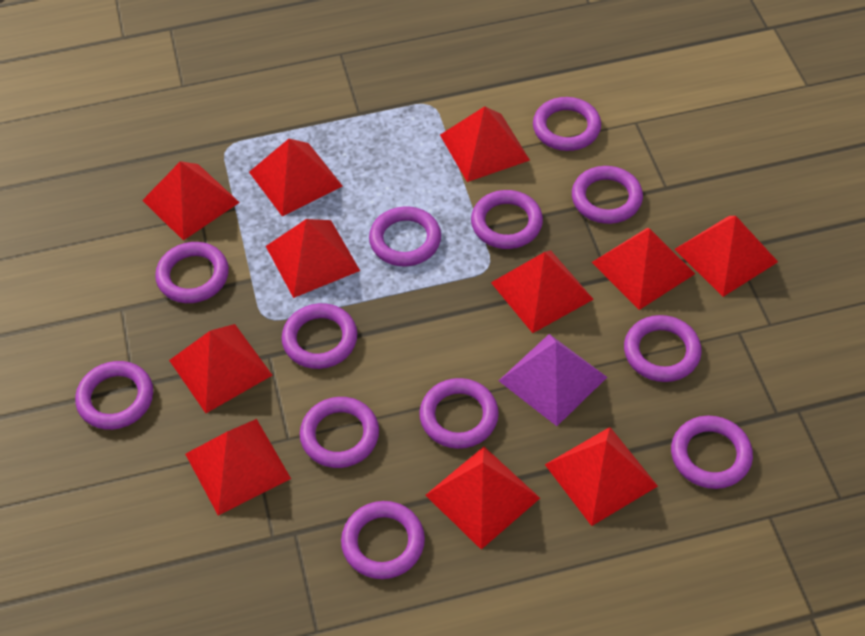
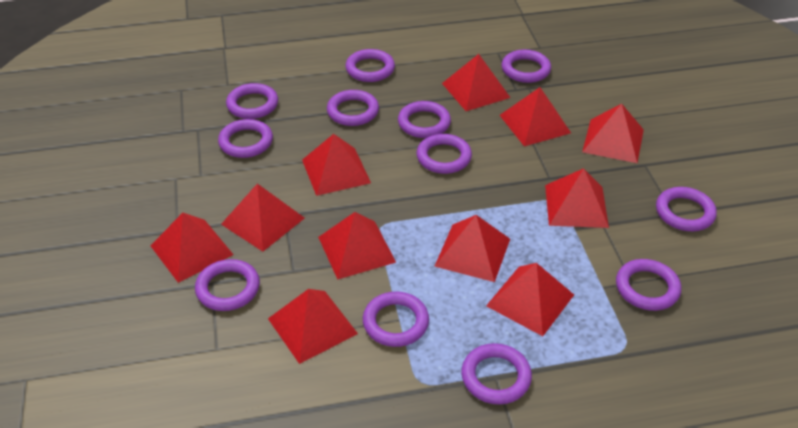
purple pyramid: [499,334,607,426] = 1 -> none = 0

